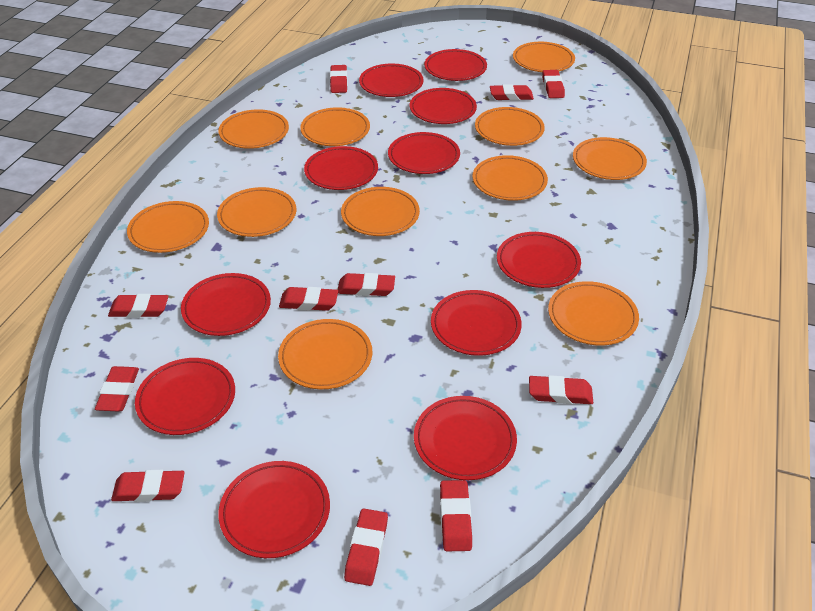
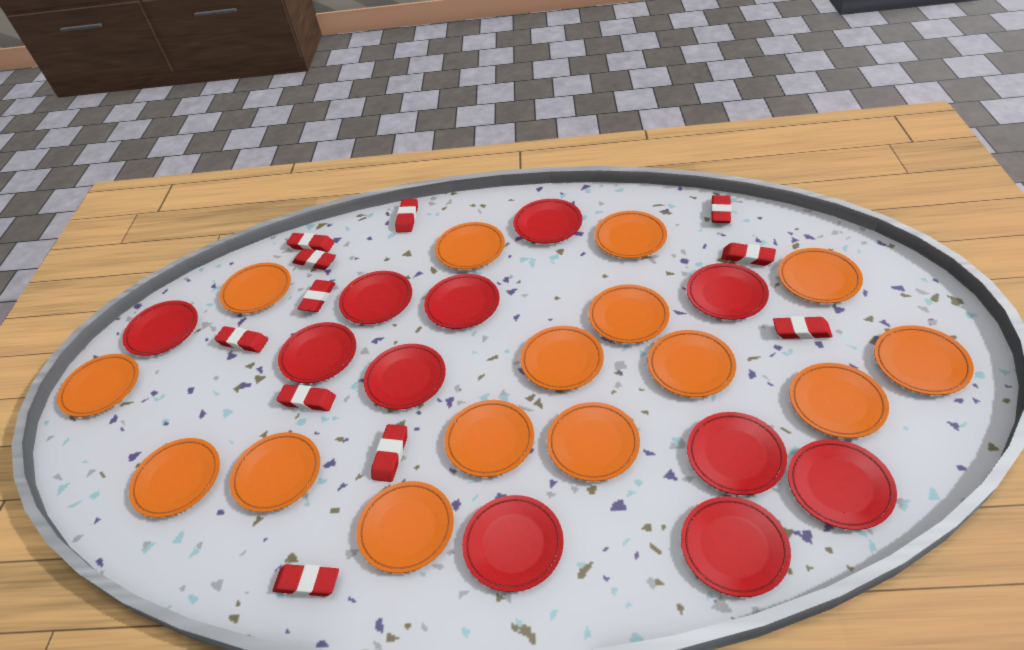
orange plate: [127,201,209,253] [217,187,296,237] [218,109,289,149] [278,319,372,389] [300,107,370,146] [341,187,420,236] [473,155,548,201] [475,107,545,146] [513,42,575,72] [548,281,639,346] [573,137,647,180] = 11 -> [57,354,139,417] [129,438,220,518] [220,263,291,313] [230,432,320,512] [356,481,454,573] [435,222,505,270] [444,400,534,477] [520,326,604,391] [547,402,640,481] [589,284,669,344] [594,211,667,258] [648,330,736,397] [778,248,863,303] [790,363,889,438] [874,325,974,395] = 15

